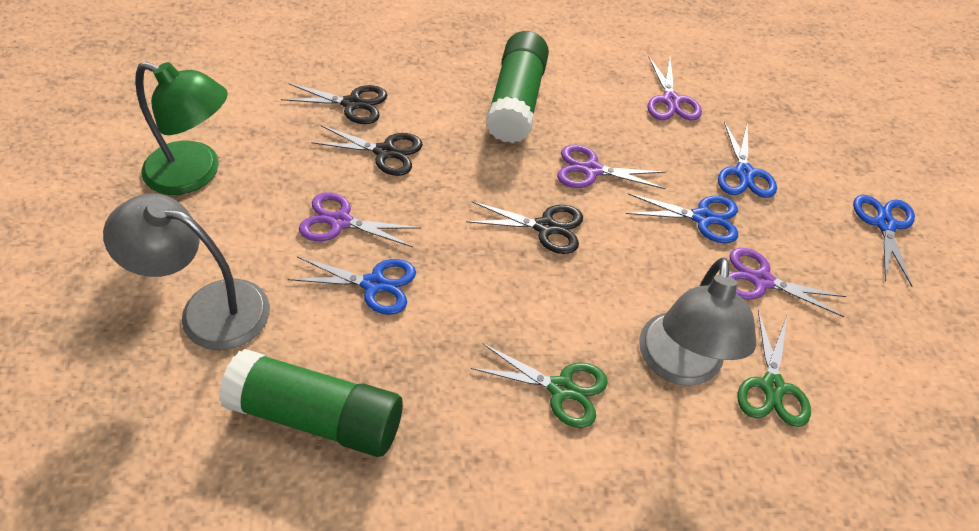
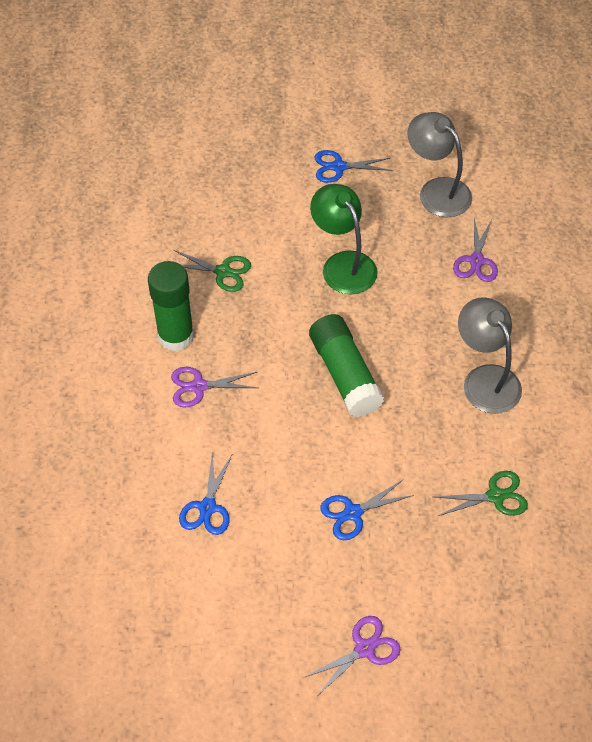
black scissors: [281,83,387,124] [311,125,423,176] [466,201,583,254] = 3 -> none = 0
blue scissors: [288,256,416,315] [626,193,738,244] [718,121,777,198] [853,195,915,287] = 4 -> [179,451,232,535] [315,150,393,183] [320,479,414,540] = 3
purple scissors: [299,192,421,247] [557,144,666,189] [648,57,702,120] [729,248,846,317] = 4 -> [171,367,258,408] [305,616,401,696] [453,218,498,282] = 3

